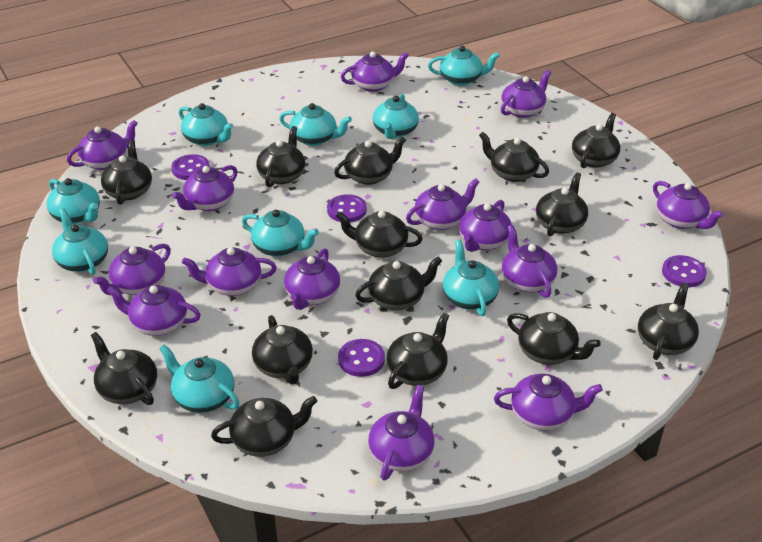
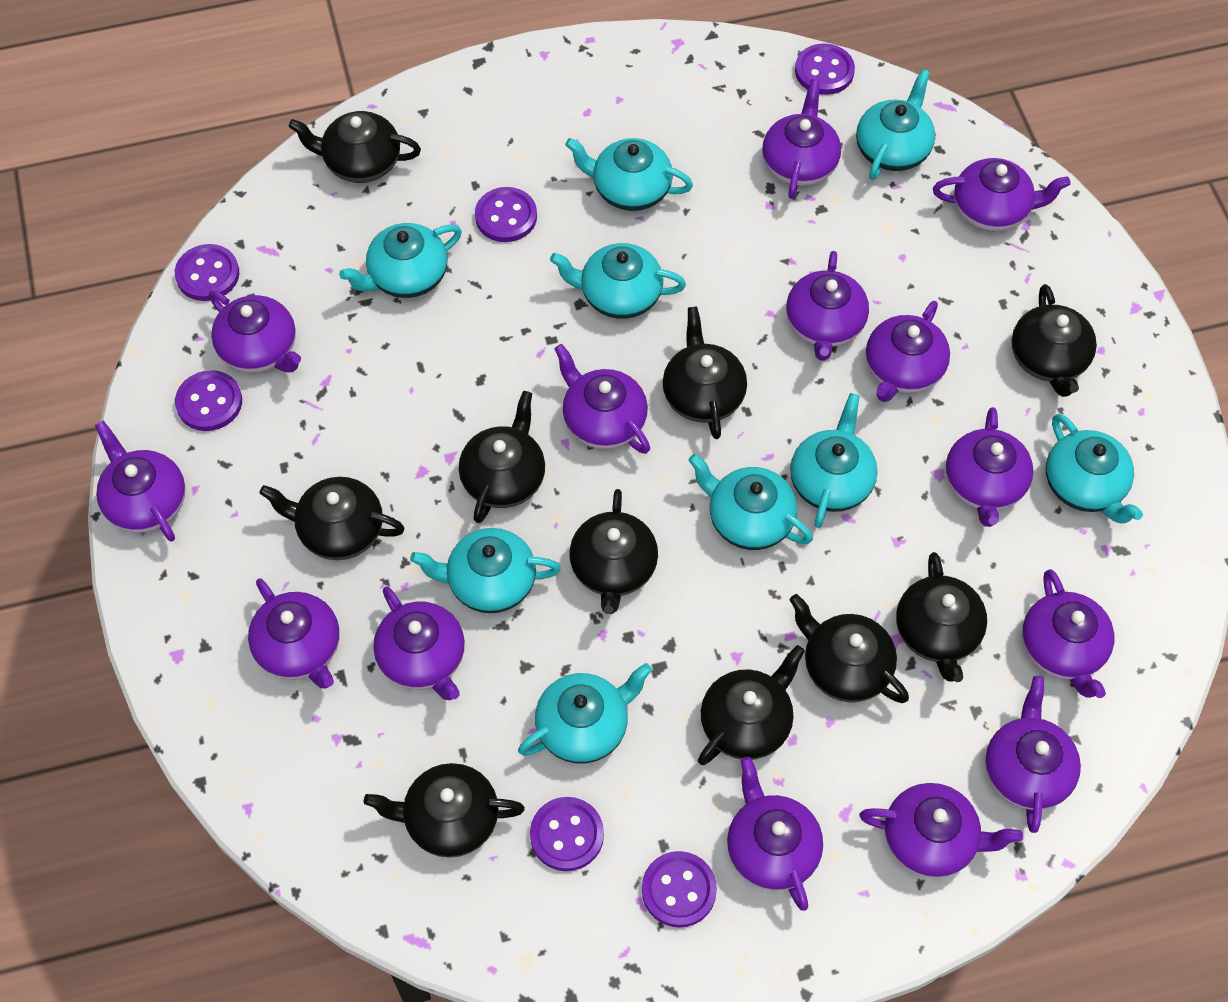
black teapot: [91,332,157,405] [101,140,152,205] [211,396,317,457] [252,315,313,385] [256,126,305,187] [334,136,406,185] [336,211,423,258] [355,256,442,310] [386,313,449,389] [479,132,549,182] [507,312,601,365] [536,172,588,237] [572,113,620,168] [638,283,699,360] = 14 -> [260,477,404,560] [289,111,421,183] [364,763,525,858] [459,391,545,523] [569,489,658,614] [663,306,747,439] [698,645,805,765] [790,594,909,703] [896,552,987,682] [1012,284,1097,397] = 10
purple button: [171,154,210,180] [327,194,367,222] [338,339,385,377] [662,255,707,287] = 4 -> [175,244,239,301] [175,370,242,431] [475,187,537,242] [530,797,604,871] [642,851,717,928] [795,43,855,95] = 6

